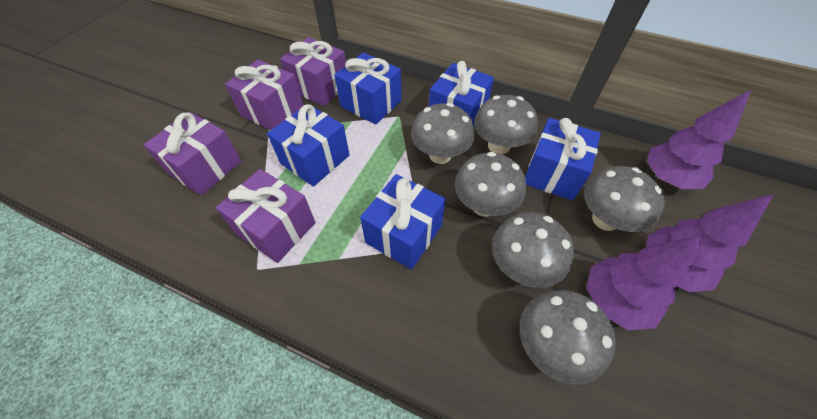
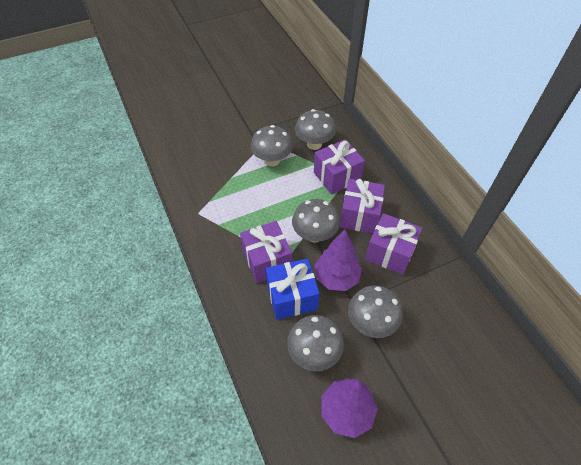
blue gift: [267,104,349,187] [334,52,402,125] [360,174,446,270] [429,61,494,127] [525,118,601,200] = 5 -> [266,258,320,320] = 1
grey mushroom: [411,103,475,164] [455,152,526,217] [474,95,538,155] [492,212,574,288] [520,290,616,385] [584,166,665,232] = 6 -> [251,125,293,166] [287,315,344,371] [292,199,340,242] [295,109,336,150] [348,285,403,338] = 5
purple tree: [586,235,703,330] [646,194,774,292] [647,90,751,189] = 3 -> [314,230,362,291] [321,378,378,438] = 2

